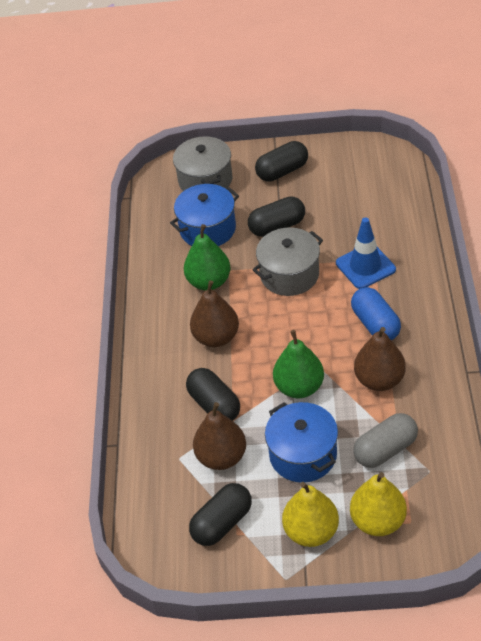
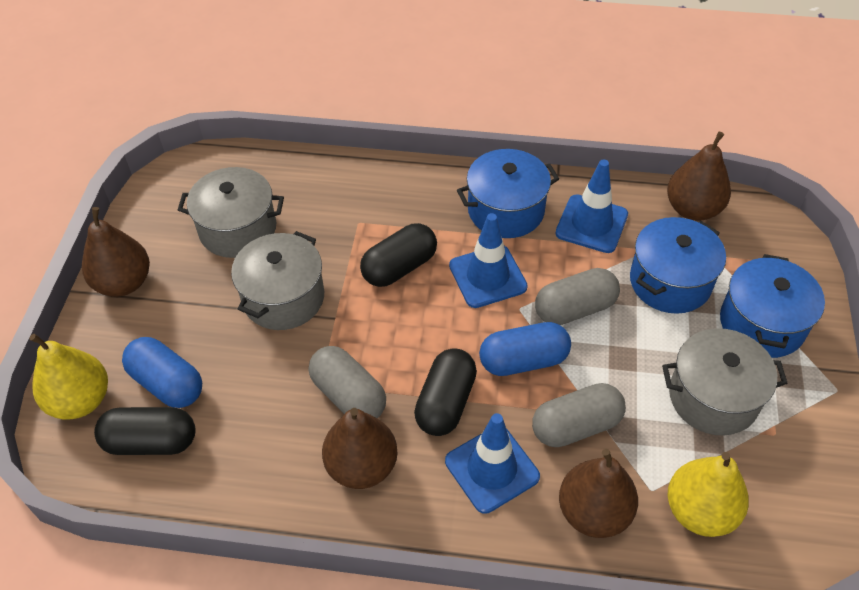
black capsule: [186,368,240,421] [189,483,252,546] [248,196,305,237] [255,141,308,182] = 4 -> [94,407,195,455] [360,223,437,287] [414,348,477,436] = 3
blue capsule: [351,287,401,340] = 1 -> [122,337,202,408] [479,322,571,376] = 2
blue pot: [170,184,239,246] [265,402,338,482] = 2 -> [457,149,559,238] [630,217,726,314] [720,254,825,358] = 3
blue traffic cone: [336,217,396,289] = 1 -> [445,413,540,514] [449,213,528,308] [555,159,628,253] = 3
brown pear: [190,280,239,347] [193,402,246,470] [354,327,406,391] = 3 -> [82,207,150,297] [322,408,398,489] [559,449,638,538] [667,131,731,221] = 4
green pear: [184,224,231,290] [273,330,324,398] = 2 -> none = 0
grey capsule: [353,413,418,468] = 1 -> [309,346,386,418] [532,383,626,447] [535,268,620,325] = 3
grey pot: [173,136,232,191] [253,227,323,296] = 2 -> [178,167,284,258] [231,231,324,330] [662,328,787,436] = 3

